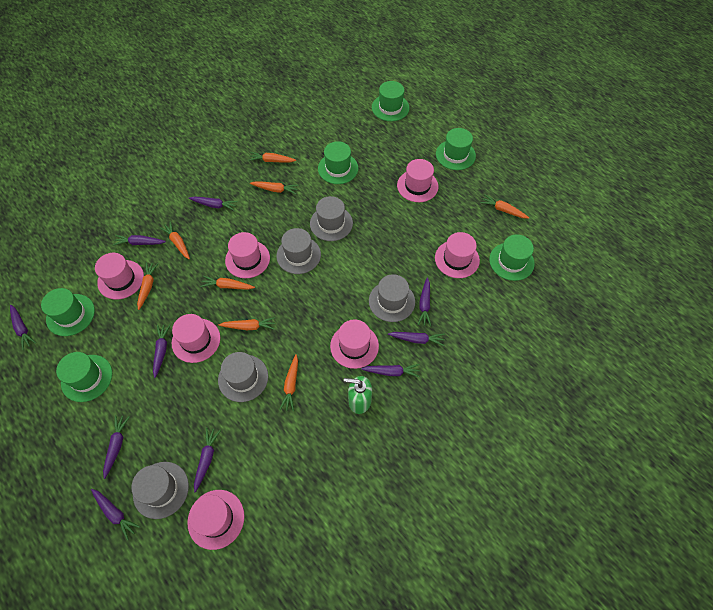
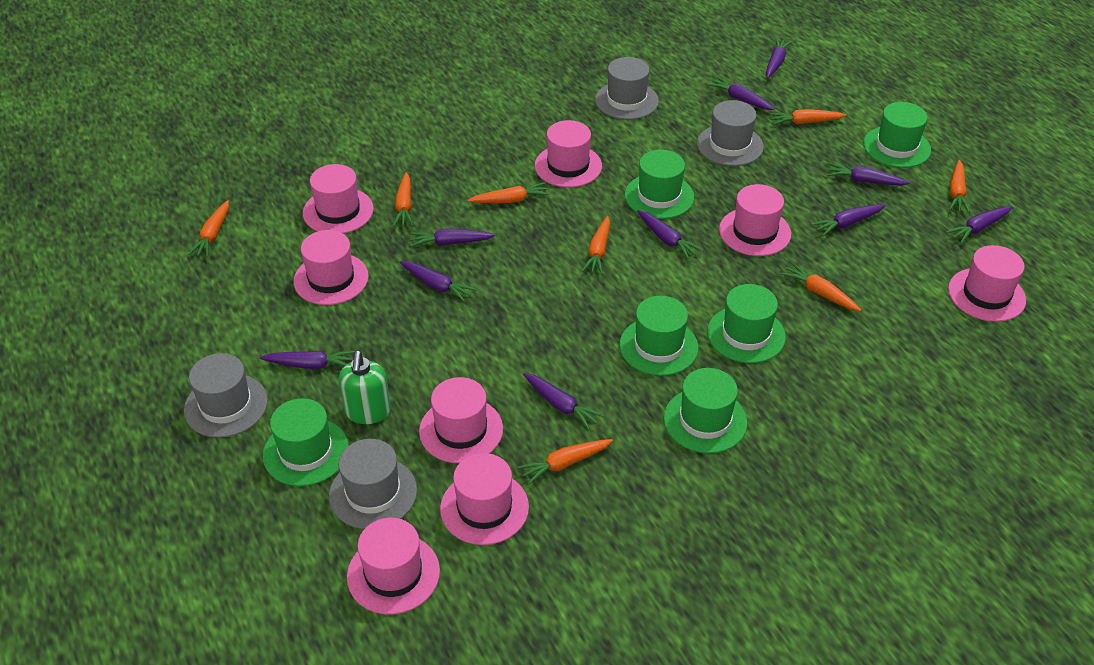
grey hat: [131,462,189,519] [218,352,268,402] [276,228,321,274] [310,196,353,241] [369,274,415,322] = 5 -> [184,353,268,438] [329,439,417,529] [595,57,659,120] [697,100,764,166] = 4
pink hat: [95,253,144,299] [172,314,220,363] [187,490,244,550] [225,232,270,278] [330,319,379,369] [397,159,438,202] [435,232,480,278] = 7 -> [293,230,369,305] [303,164,374,234] [347,518,440,615] [419,377,503,463] [440,453,529,545] [535,120,602,188] [719,184,791,256] [948,245,1026,322] = 8

